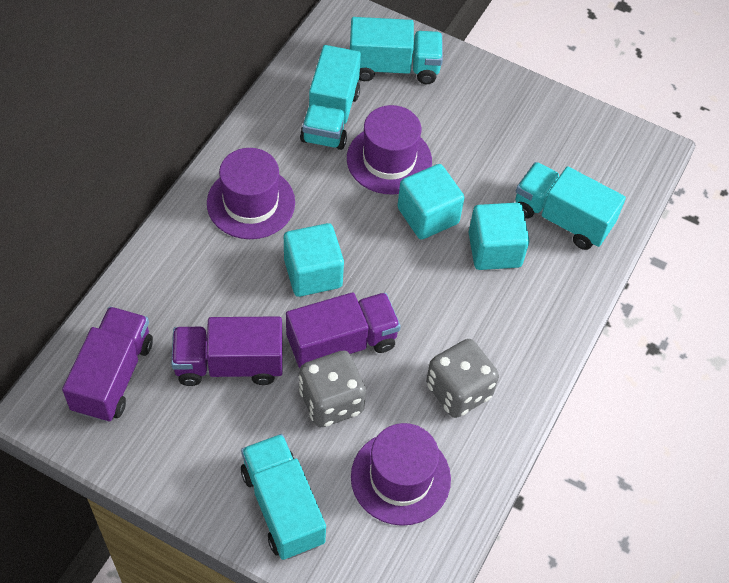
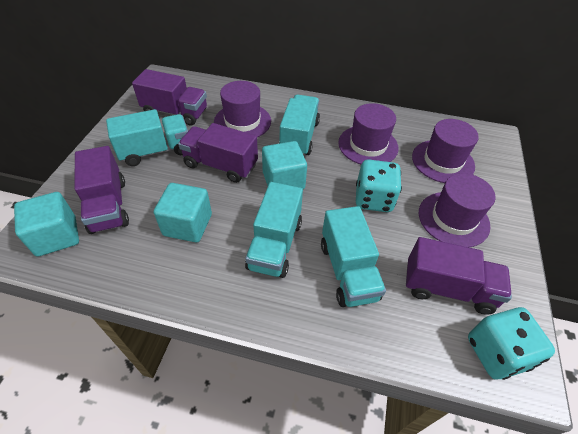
grey dice: [299,350,366,427] [426,339,499,418] = 2 -> none = 0
purple hat: [207,148,295,239] [347,105,432,194] [351,423,451,526] = 3 -> [214,81,271,137] [338,103,398,164] [412,119,479,183] [419,173,496,247] = 4
purple truck: [62,307,153,422] [171,316,283,386] [286,292,401,368] = 3 -> [74,146,129,234] [132,69,207,126] [178,123,258,183] [406,237,512,314] = 4
turquoise dice: none = 0 -> [356,159,402,212] [468,307,555,380] = 2

